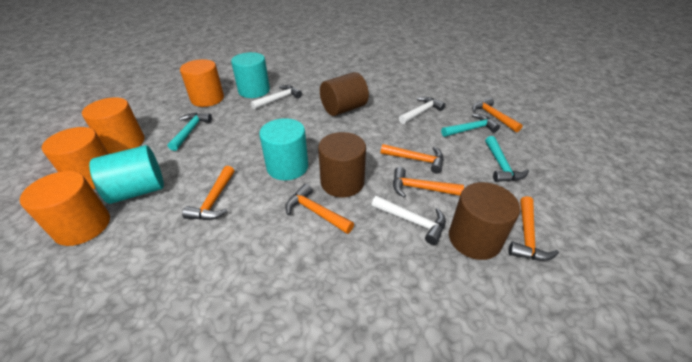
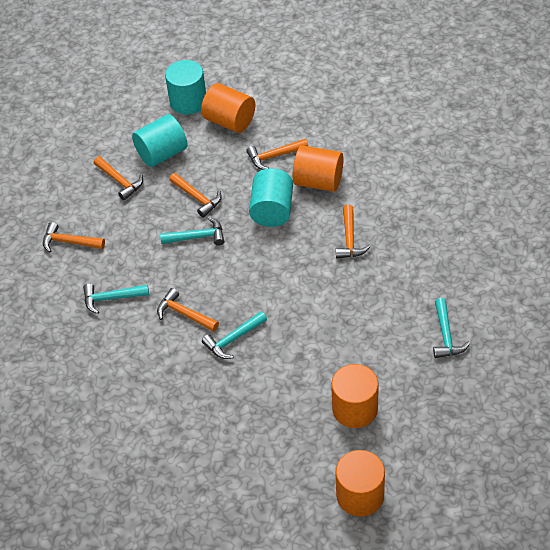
brown cylinder: [318,132,366,197] [320,72,369,116] [449,182,520,260] = 3 -> none = 0
turquoise hammer: [167,113,212,151] [441,114,500,137] [485,136,529,182] = 3 -> [83,283,149,314] [160,217,224,246] [202,311,267,359] [433,298,470,358] = 4
white hammer: [251,85,302,110] [372,196,446,245] [399,97,445,124] = 3 -> none = 0

